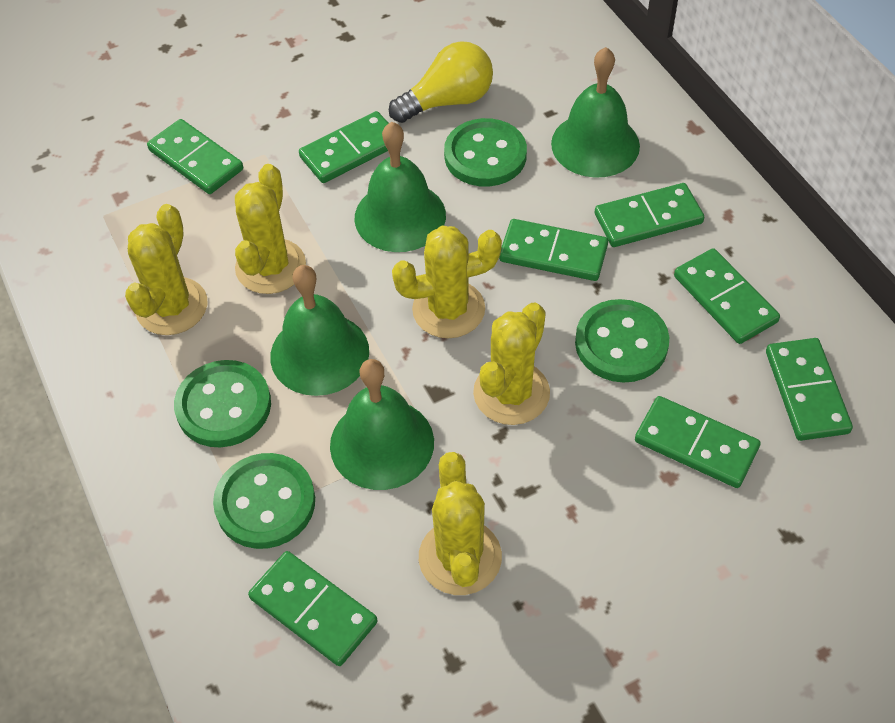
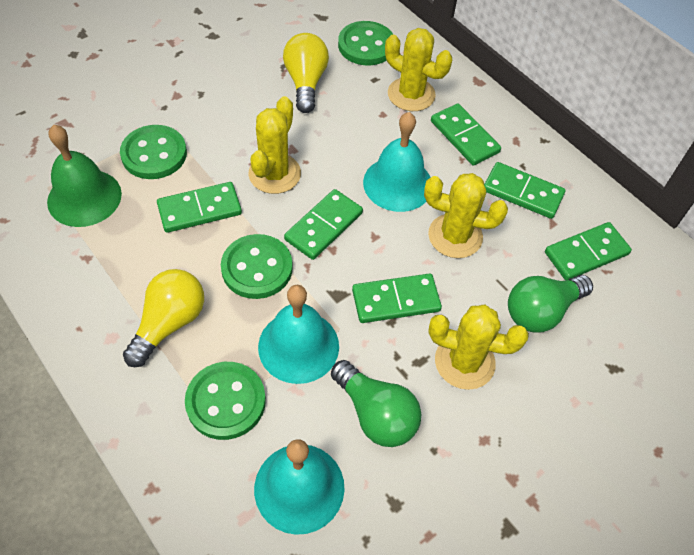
green bell: [270,265,369,396] [330,359,434,490] [355,122,446,252] [551,47,640,178] = 4 -> [47,125,122,227] = 1
green domino: [147,119,243,194] [248,551,378,666] [299,111,389,183] [499,219,608,281] [595,183,704,247] [635,396,761,488] [674,248,780,344] [766,338,853,441] = 8 -> [157,182,242,233] [284,189,363,260] [352,273,442,323] [431,103,501,166] [484,162,565,219] [545,222,632,280] = 6
green light bulb: none = 0 -> [331,360,421,447] [508,275,593,333] = 2
turquoise bell: none = 0 -> [254,439,345,535] [258,285,339,384] [363,112,431,212] = 3
yellow cactus: [125,204,207,335] [235,164,306,294] [392,226,502,338] [419,452,502,595] [473,303,550,425] = 5 -> [248,96,301,194] [385,28,452,111] [424,173,508,258] [428,305,529,390] = 4
yellow light bulb: [389,41,493,123] = 1 -> [123,269,204,367] [283,33,329,113] = 2

